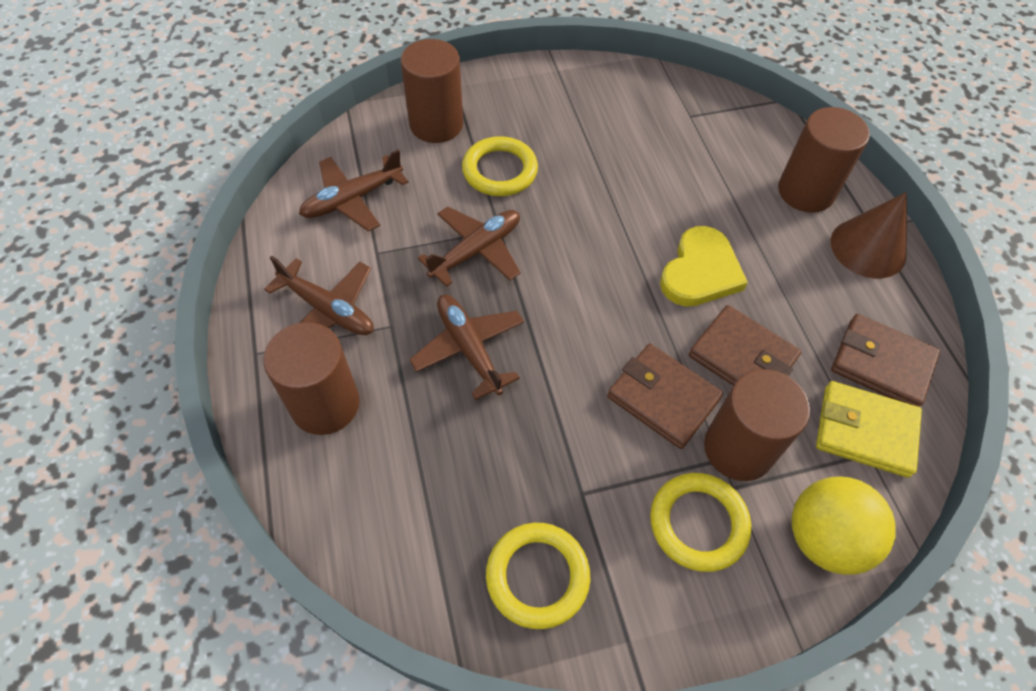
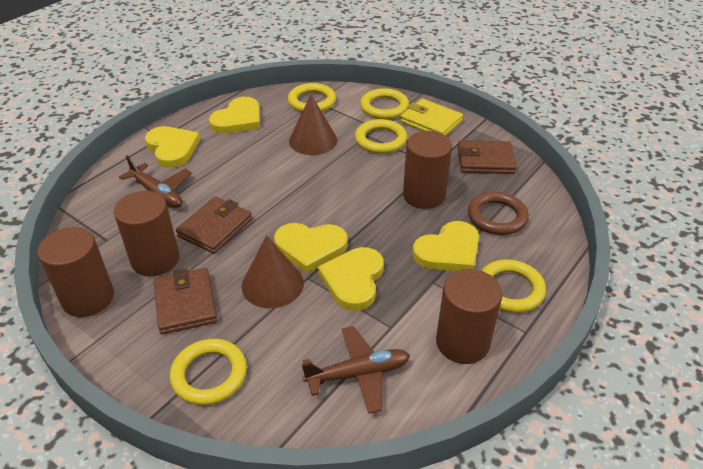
brown cone: [831,192,907,278] = 1 -> [242,235,304,308] [289,95,337,155] = 2
brown plane: [264,255,374,335] [299,149,409,231] [409,295,524,400] [418,207,521,287] = 4 -> [119,155,191,208] [302,326,410,414] = 2
brown ring: none = 0 -> [468,192,529,235] = 1
yellow ball: [792,476,896,575] = 1 -> none = 0
yellow heart: [660,226,748,307] = 1 -> [145,126,200,168] [209,97,260,133] [274,223,348,273] [318,247,384,311] [412,221,479,271] = 5
yellow ring: [462,136,538,196] [486,523,590,629] [650,473,751,572] = 3 -> [170,339,247,405] [288,83,336,112] [355,119,407,154] [360,88,409,119] [481,259,546,313] = 5

